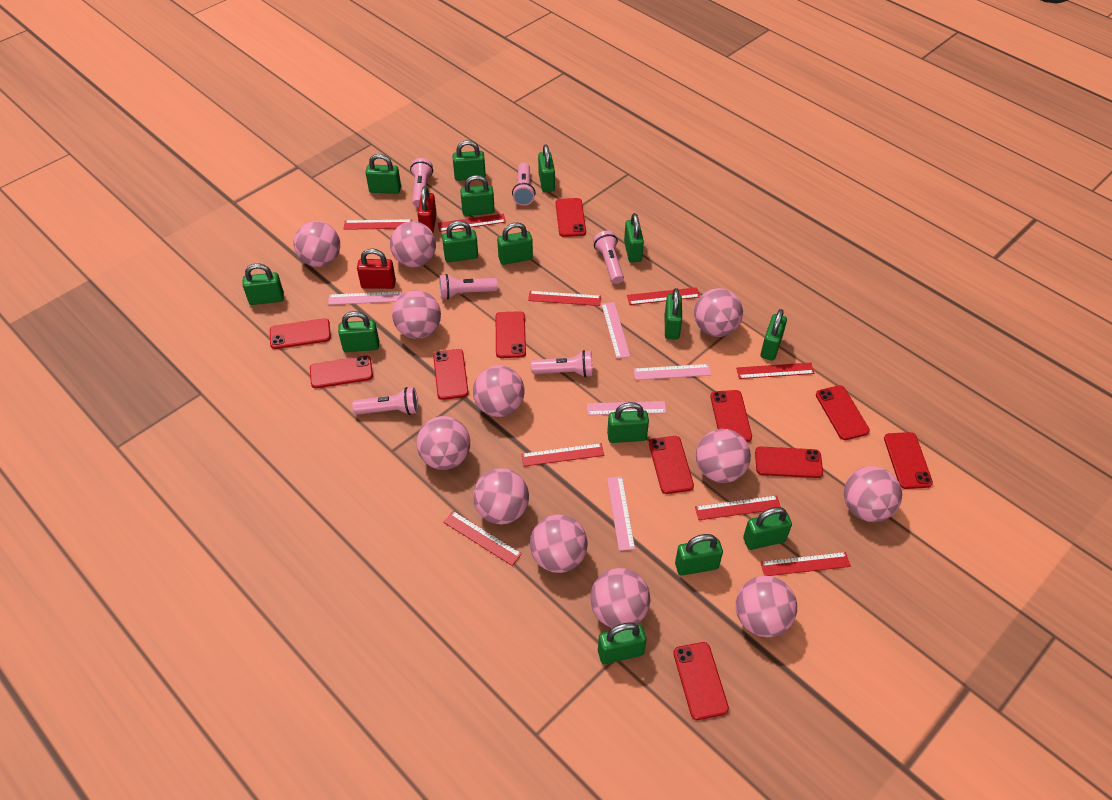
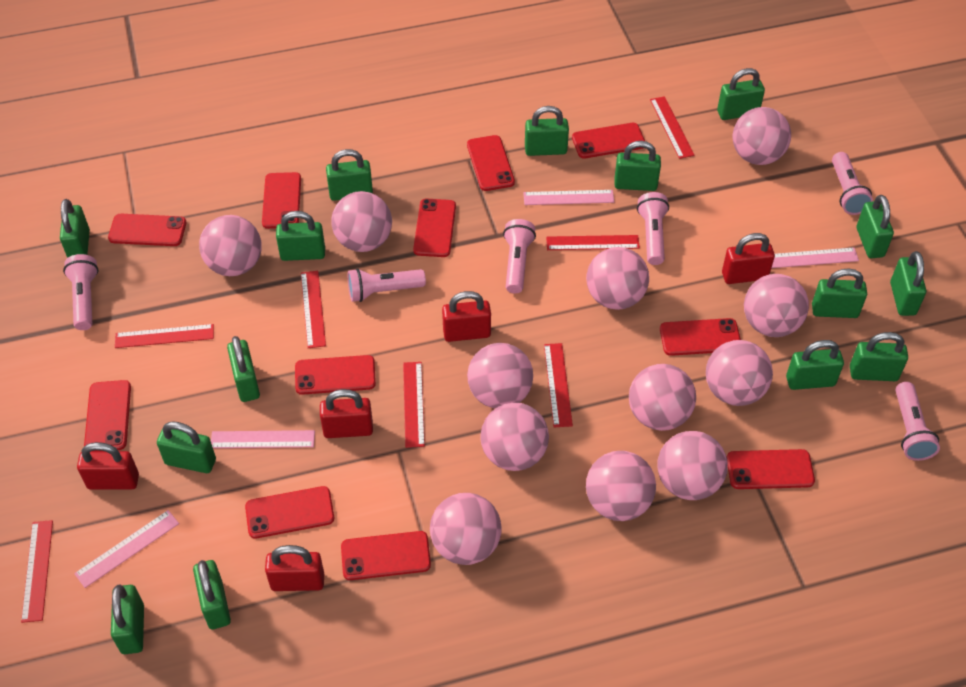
pink ruler: [328,291,401,305] [587,401,666,415] [601,302,630,359] [607,476,635,551] [633,364,711,380] = 5 -> [74,510,179,588] [211,430,315,448] [523,190,614,205] [772,247,859,268] = 4
red padlock: [357,249,396,289] [418,186,437,233] = 2 -> [77,442,139,490] [265,545,324,591] [320,389,373,438] [442,291,491,342] [722,233,775,284] = 5
red ruler: [344,219,412,230] [437,214,506,232] [443,511,522,566] [522,443,604,466] [528,291,601,306] [627,287,700,305] [695,495,781,520] [736,363,815,379] [760,552,851,576] = 9 -> [21,520,53,623] [115,324,214,348] [301,271,326,348] [403,362,425,448] [544,343,573,427] [546,235,640,250] [650,96,695,159] = 7

